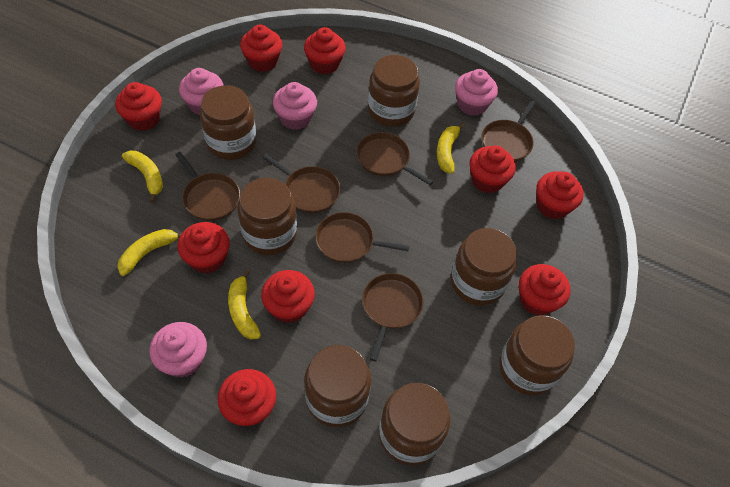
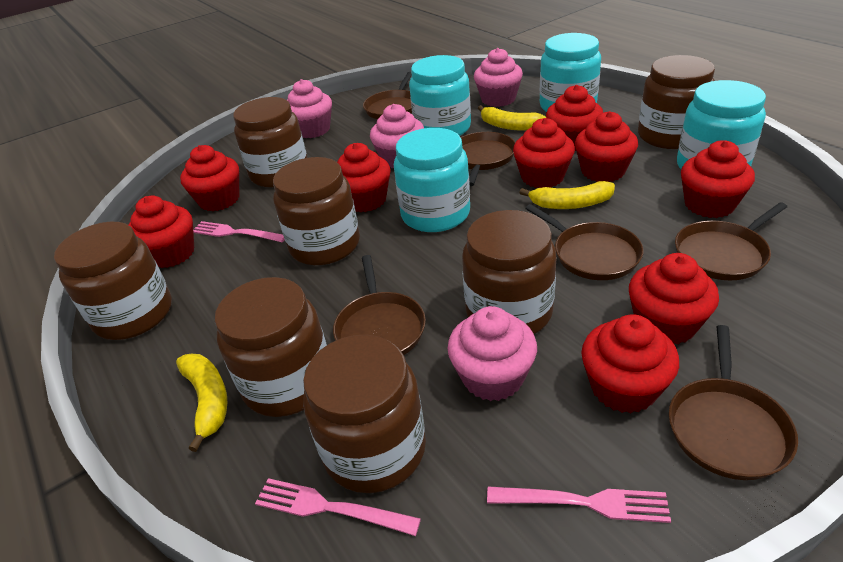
pink fork: none = 0 -> [193,221,285,242] [255,478,421,536] [487,486,671,523] = 3
turquoise jar: none = 0 -> [394,128,470,232] [409,55,471,136] [540,33,601,112] [677,80,766,169] = 4
yellow banana: [117,229,181,276] [122,151,163,203] [228,269,261,339] [437,123,465,174] = 4 -> [176,354,227,452] [478,105,546,131] [519,181,615,209] = 3

